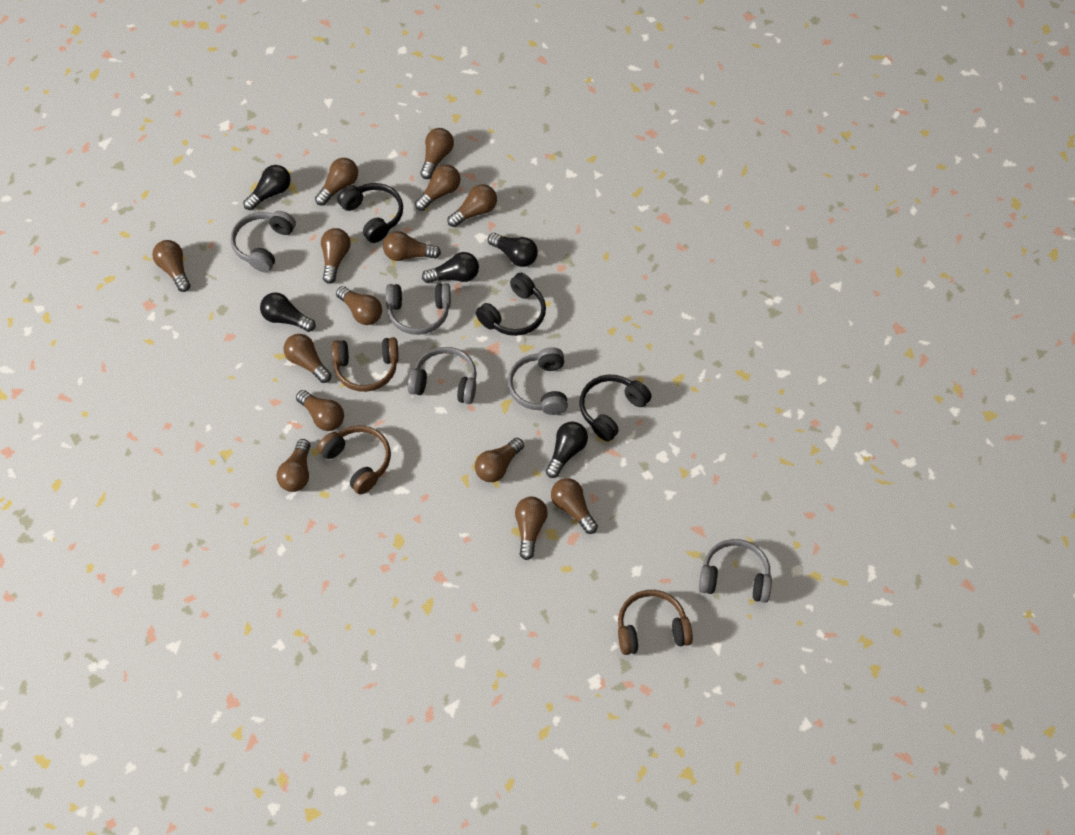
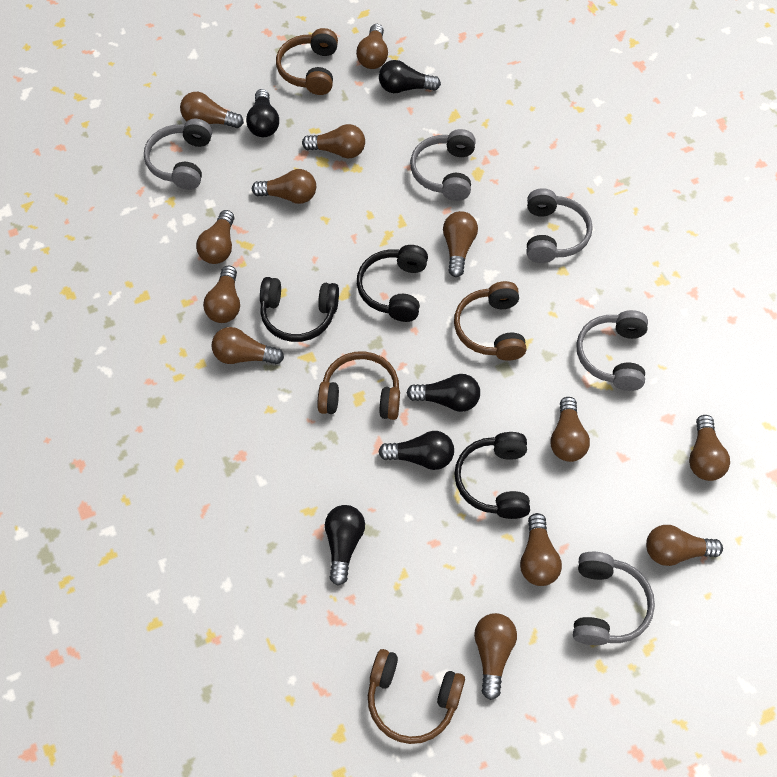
brown headphones: [317,425,391,494] [332,337,399,392] [618,590,693,655] = 3 -> [276,28,338,95] [317,351,400,420] [368,649,465,744] [454,281,526,361] = 4
brown light bulb: [152,240,191,292] [277,439,311,492] [283,334,331,383] [296,390,344,431] [315,158,358,206] [321,228,351,284] [336,286,382,325] [383,231,441,261] [415,164,461,211] [420,128,454,179] [447,184,497,227] [475,438,524,482] [515,497,548,560] [551,478,598,534] = 14 -> [180,92,244,128] [196,210,234,264] [203,266,240,323] [211,327,284,364] [252,169,316,204] [302,124,365,158] [356,24,388,69] [443,211,478,277] [474,613,517,700] [520,513,562,586] [550,397,590,462] [646,525,723,566] [689,415,730,481] = 13

